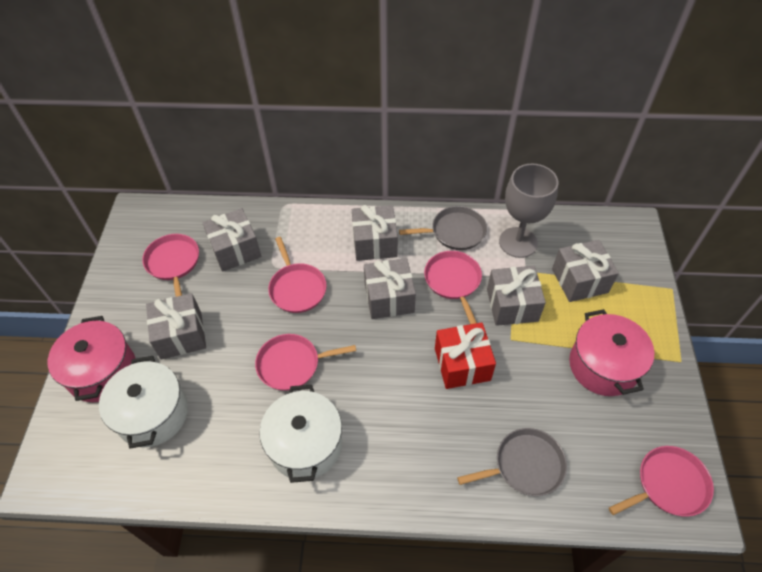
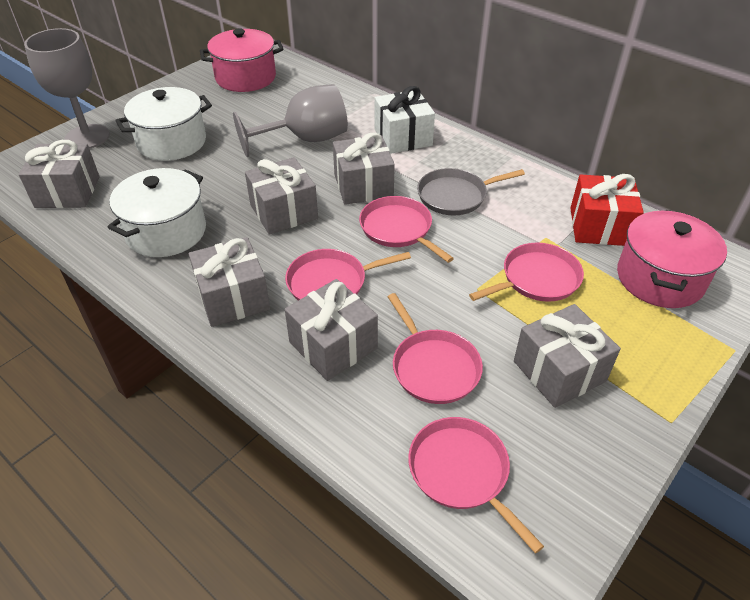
grey goblet: [499,163,558,258] = 1 -> [24,28,110,149] [233,84,348,157] = 2
grey pan: [399,206,487,250] [457,428,567,496] = 2 -> [417,168,525,215] = 1
white gift: none = 0 -> [375,86,435,154] = 1

